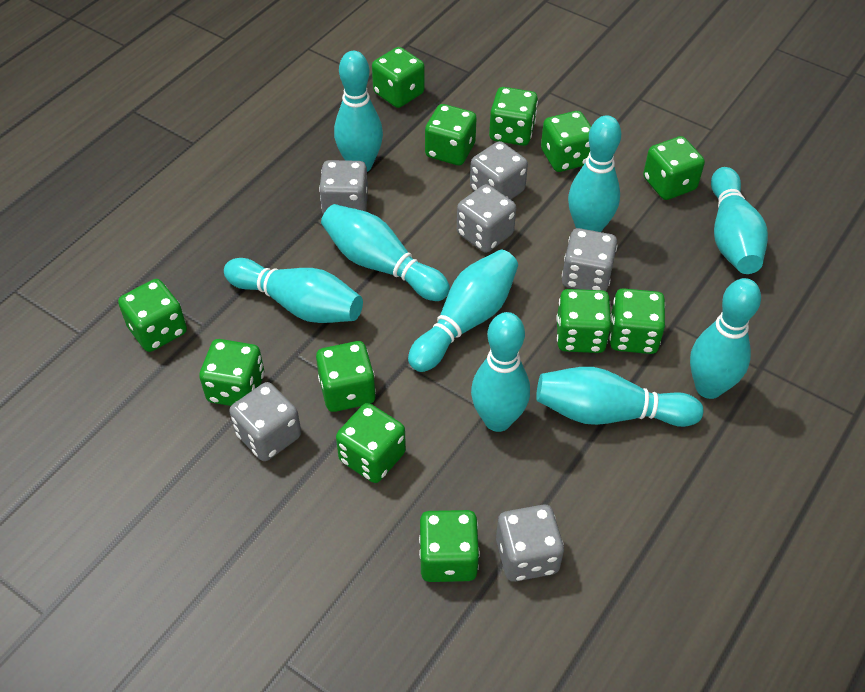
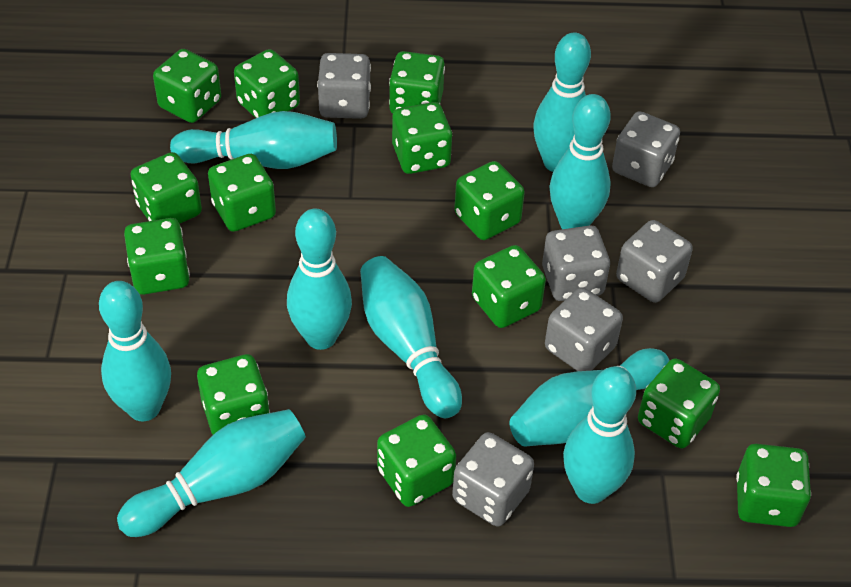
green dice: [118,279,187,352] [199,339,264,406] [316,341,376,412] [336,403,406,483] [372,47,425,108] [419,510,480,582] [425,104,477,165] [489,87,538,146] [541,111,591,172] [556,289,611,353] [609,288,665,354] [643,136,705,200] = 12 -> [124,218,190,295] [131,152,202,224] [153,49,221,123] [197,354,270,435] [208,154,276,232] [234,49,300,118] [377,414,456,507] [389,51,445,114] [392,102,452,174] [454,161,525,240] [472,245,546,328] [638,358,720,448] [736,444,811,527] = 13

